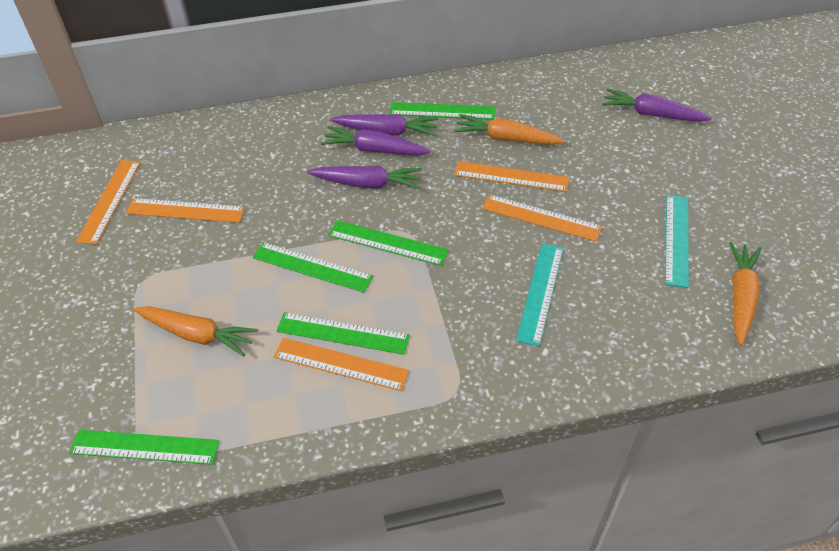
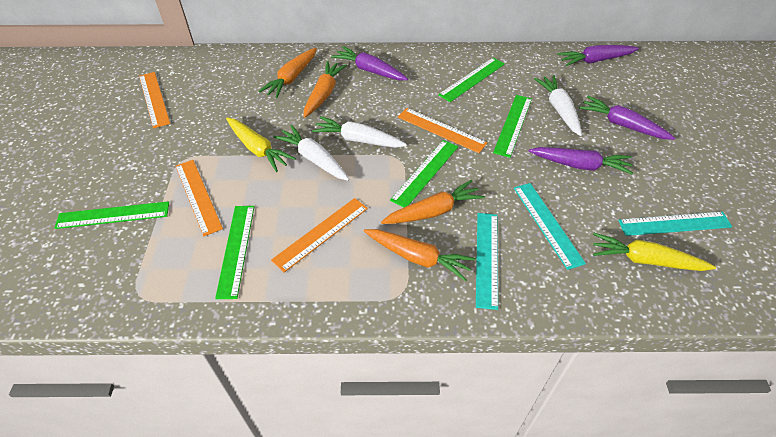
orange carrot: [133,306,258,356] [454,114,564,145] [729,242,762,346] = 3 -> [259,48,317,98] [304,61,347,118] [364,229,475,282] [381,180,485,224] = 4
orange ruler: [76,160,141,245] [126,198,245,223] [274,338,409,391] [454,161,569,192] [482,194,602,242] = 5 -> [139,72,170,129] [176,160,223,236] [271,198,368,273] [398,108,487,153] = 4
turquoise ruler: [516,244,564,346] [665,195,689,288] = 2 -> [476,213,498,310] [514,183,586,270] [618,212,732,236] = 3
white carrot: none = 0 -> [273,125,349,181] [312,116,407,148] [534,75,582,136] = 3
yellow carrot: none = 0 -> [226,118,296,172] [593,233,716,271] = 2

